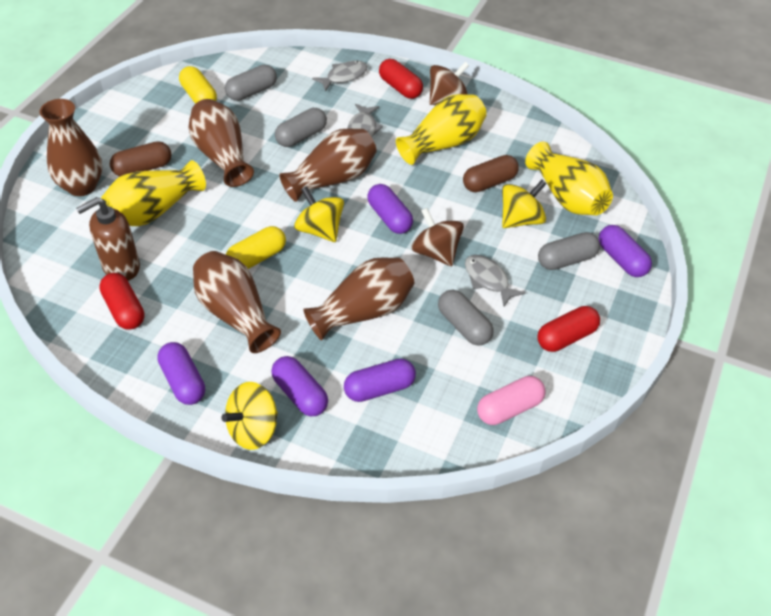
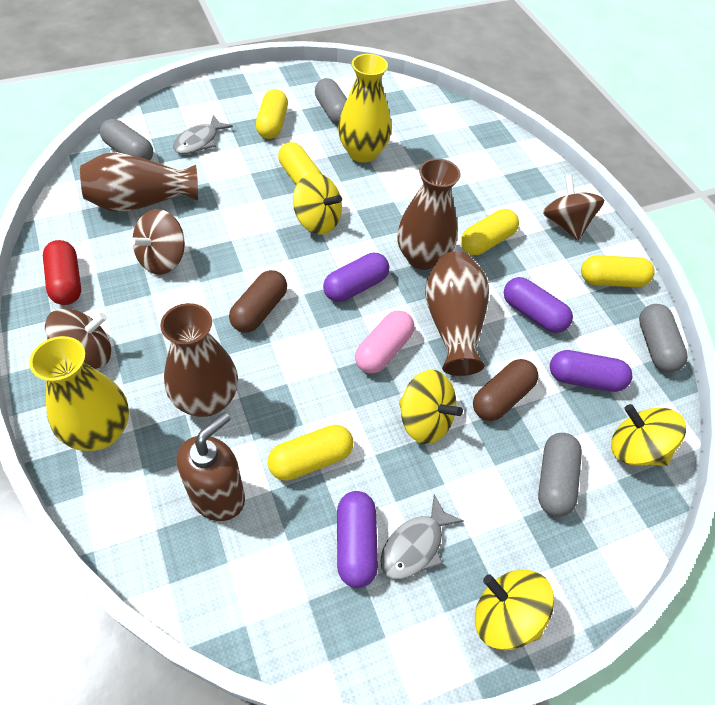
brown spinning top: [411,208,464,266] [430,62,469,105] = 2 -> [45,308,111,369] [129,209,185,275] [543,174,604,241] = 3
brown vase: [40,99,102,196] [189,99,254,187] [193,251,281,353] [279,128,377,202] [303,257,414,340] = 5 -> [80,152,198,212] [160,303,238,417] [397,158,461,270] [425,251,489,376] = 4
grey fish: [312,61,368,92] [347,104,383,137] [465,255,526,306] = 3 -> [173,115,233,154] [380,495,464,580] = 2
purple capsule: [157,342,205,405] [271,356,328,416] [344,359,416,402] [367,184,413,234] [599,225,652,277] = 5 -> [323,253,389,302] [337,491,378,588] [504,277,573,333] [550,350,632,392] = 4
red capsule: [99,273,144,330] [379,59,423,99] [537,306,600,352] = 3 -> [43,240,81,305] = 1
yellow capsule: [179,66,217,104] [226,226,286,269] = 2 -> [256,89,288,139] [268,425,353,481] [278,142,322,185] [461,209,519,255] [581,255,655,287] = 5
yellow spinning top: [221,382,278,450] [294,186,344,242] [502,180,547,228] = 3 -> [293,173,342,235] [399,370,463,444] [475,570,554,650] [611,404,686,466] = 4
yellow vase: [101,160,206,226] [396,94,487,165] [525,141,613,215] = 3 -> [29,336,129,451] [338,54,391,163] = 2

